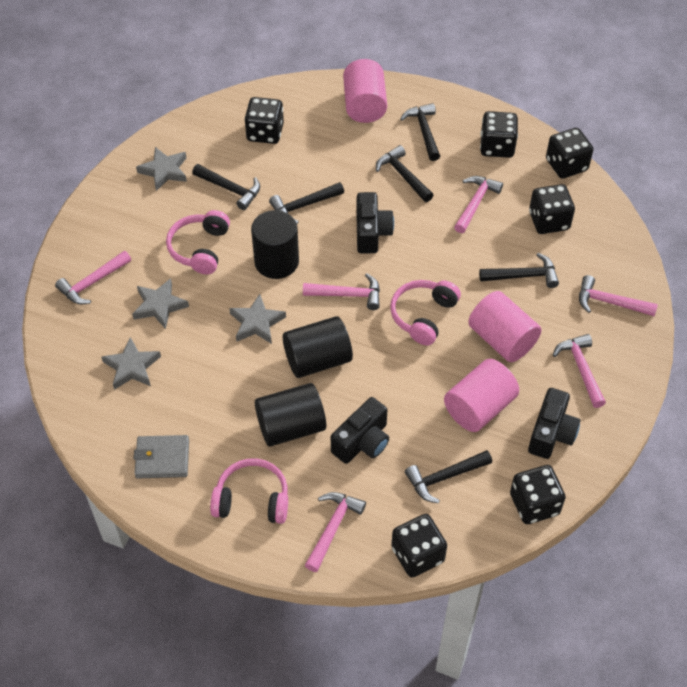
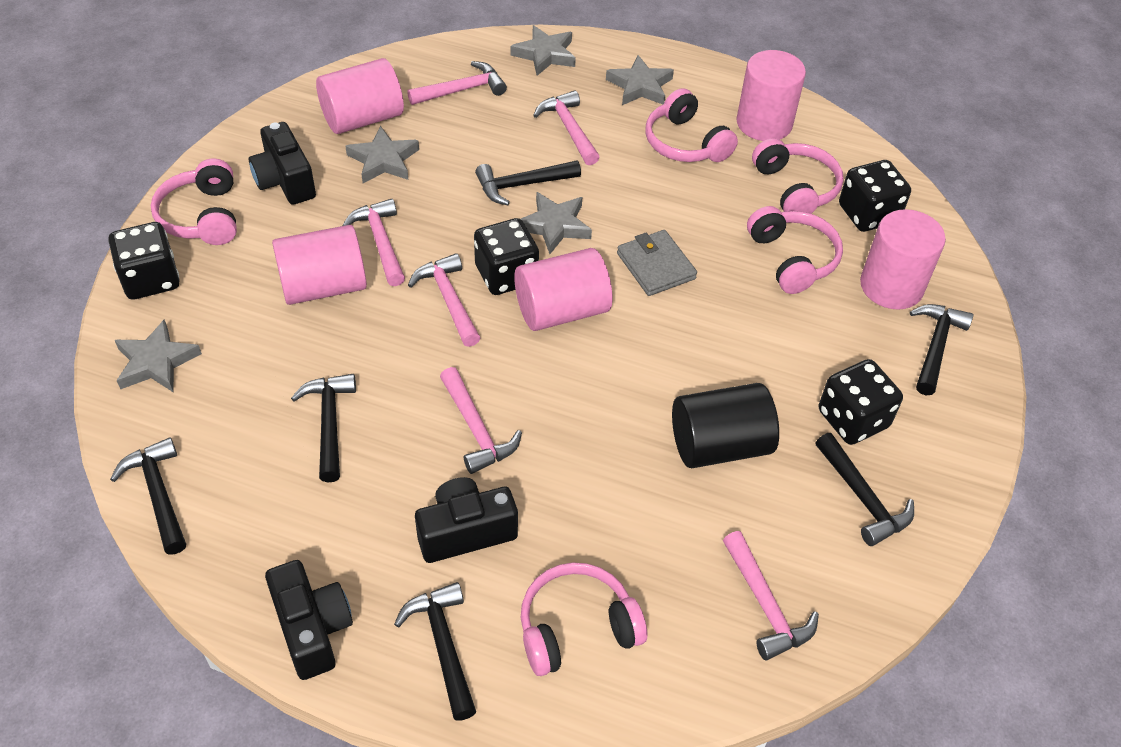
black cylinder: [251,210,299,279] [255,383,326,447] [283,316,353,378] = 3 -> [672,383,779,468] = 1
black dice: [245,97,284,144] [391,514,447,577] [480,111,518,158] [510,465,566,524] [529,184,575,234] [546,128,593,179] = 6 -> [108,222,180,300] [474,218,539,295] [819,359,903,445] [839,160,911,232] = 4
grey star: [101,337,161,390] [132,278,189,329] [136,147,187,191] [229,294,286,344] = 4 -> [115,319,202,392] [345,126,419,183] [511,25,576,76] [521,192,592,254] [606,55,674,105] = 5
pink cylinder: [343,59,387,123] [444,359,519,432] [468,291,541,362] = 3 -> [272,225,367,305] [316,58,404,134] [514,248,612,331] [736,50,806,141] [860,209,946,310] = 5
pink headphones: [166,210,230,274] [210,458,288,524] [390,280,461,346] = 3 -> [151,159,237,245] [521,563,647,676] [645,88,738,162] [747,206,843,294] [752,138,844,214] = 5

